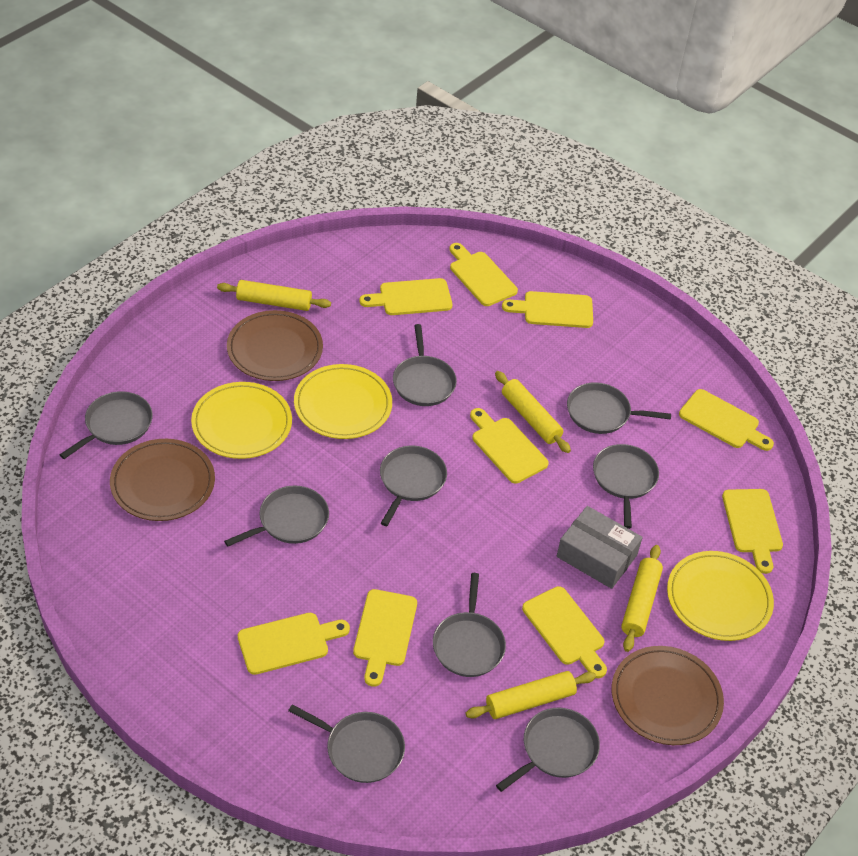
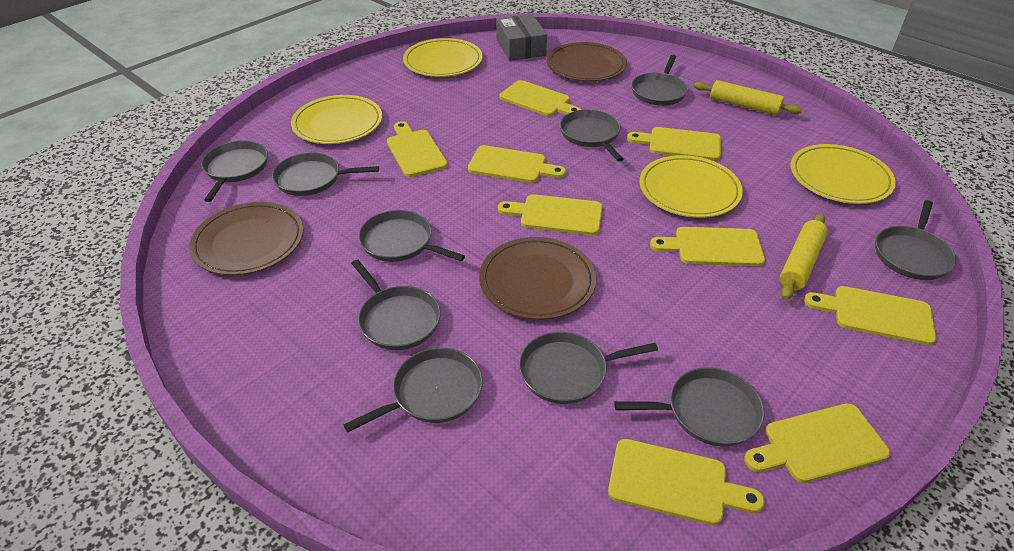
grey pan: [60,391,153,459] [224,486,329,547] [288,704,405,783] [380,446,447,526] [393,324,457,406] [433,573,506,677] [496,708,600,792] [567,382,671,434] [593,444,659,529] = 9 -> [201,141,268,202] [272,152,379,196] [343,348,483,432] [351,259,441,350] [358,210,465,262] [519,332,658,404] [560,109,623,162] [614,367,765,447] [631,55,688,106] [875,200,956,280] = 10
yellow plate: [191,382,292,459] [294,364,392,439] [667,551,774,641] = 3 -> [291,95,382,144] [403,38,483,77] [640,155,743,218] [790,144,896,204] = 4
yellow rolling pin: [217,280,331,311] [466,671,596,719] [495,371,571,453] [621,545,663,652] = 4 -> [694,80,802,115] [780,214,828,300] = 2

